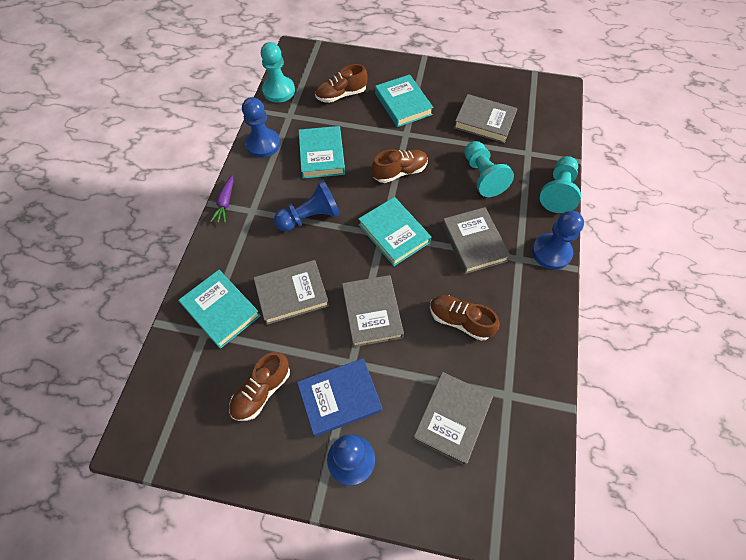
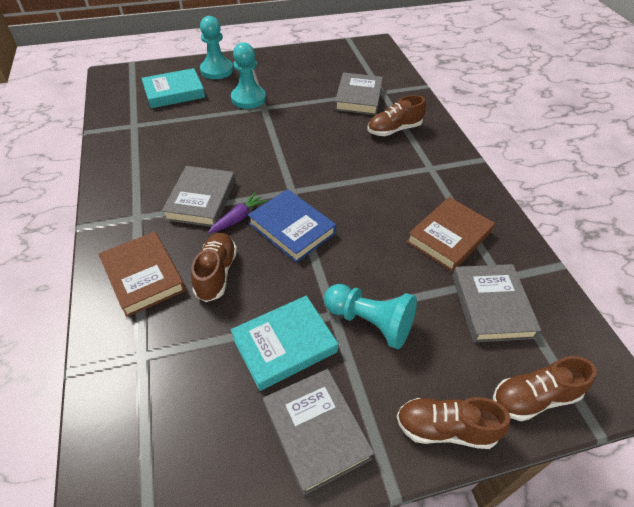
blue pawn: [242,97,280,158] [274,180,341,231] [327,434,375,486] [532,211,584,270] = 4 -> none = 0
brown book: none = 0 -> [99,232,186,317] [407,197,495,272] = 2
grey book: [254,260,329,325] [342,275,404,347] [413,372,493,465] [442,207,511,274] [454,94,517,143] = 5 -> [162,166,235,227] [263,369,374,495] [334,72,383,115] [452,264,541,342] = 4
turquoise book: [179,270,261,349] [299,126,345,179] [358,197,431,266] [375,74,434,127] = 4 -> [141,68,205,108] [231,296,338,391] = 2

